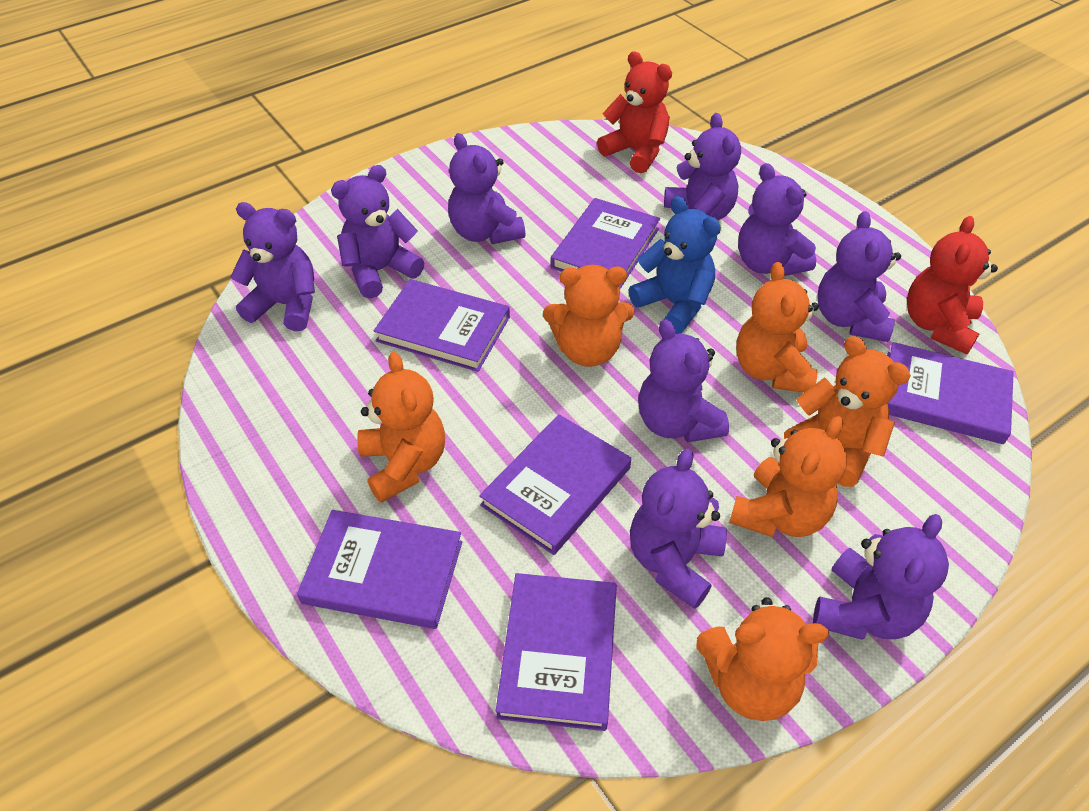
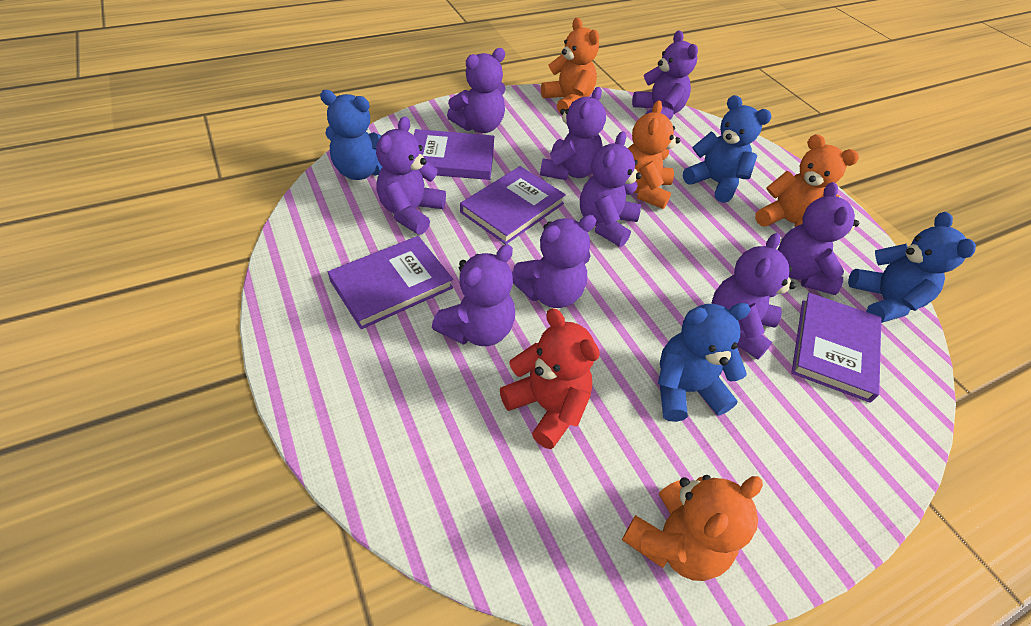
blue teddy bear: [629,196,721,334] = 1 -> [320,90,382,180] [658,303,750,422] [683,95,772,203] [848,212,976,323] = 4
orange teddy bear: [357,352,445,503] [543,265,634,367] [696,597,829,721] [729,416,847,537] [736,262,819,393] [784,336,911,487] = 6 -> [541,18,599,114] [622,475,763,581] [628,100,680,209] [755,134,859,227] = 4
purple book: [297,510,462,629] [374,279,510,372] [479,414,631,555] [496,573,617,731] [551,198,660,289] [887,342,1014,444] = 6 -> [328,236,453,329] [413,129,495,180] [460,166,566,244] [791,293,881,403] = 4
red teddy bear: [597,51,672,173] [907,216,998,354] = 2 -> [500,308,600,449] = 1

